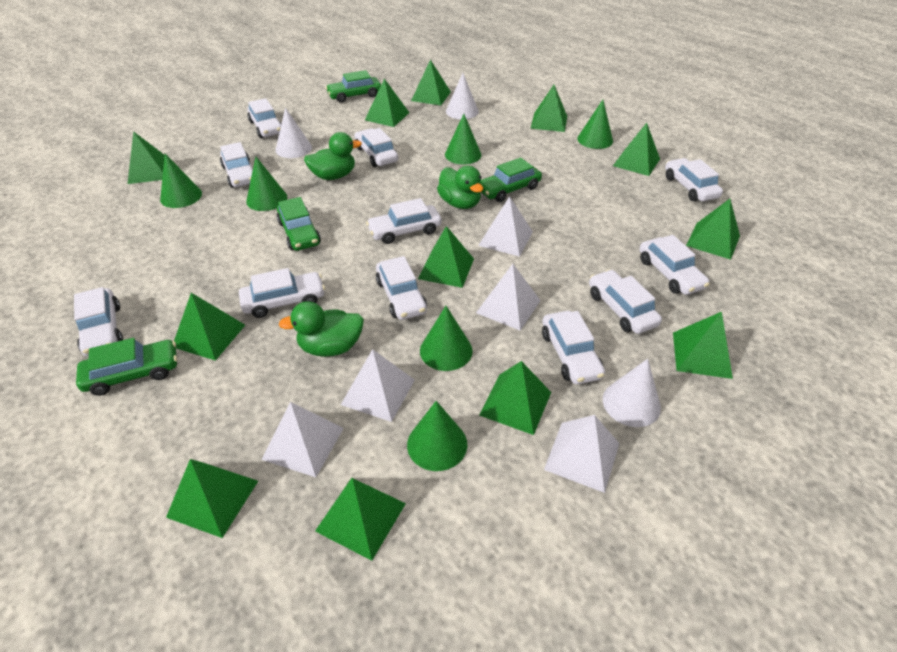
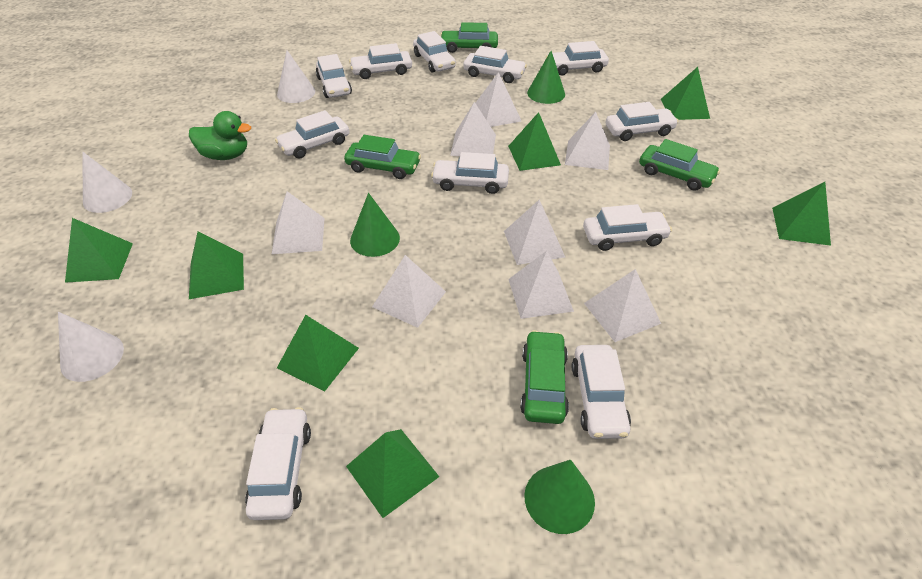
green cone: [160,154,202,208] [246,157,287,211] [407,401,467,471] [420,306,473,371] [445,114,481,165] [577,100,613,149] = 6 -> [350,193,400,257] [524,460,595,534] [527,51,565,104] = 3
green duck: [279,301,364,357] [304,132,362,180] [437,166,483,209] = 3 -> [189,111,251,160] = 1
green pyramid: [128,131,165,184] [166,459,258,538] [174,293,245,361] [315,478,406,561] [365,79,409,127] [411,60,451,105] [418,226,474,288] [479,361,551,435] [531,85,567,132] [613,123,660,176] [673,312,733,379] [686,199,740,260] = 12 -> [65,218,133,283] [189,232,244,299] [277,315,359,391] [346,429,439,518] [508,112,561,171] [661,67,710,120] [772,182,831,246] = 7
white pyramid: [262,402,344,477] [341,349,415,422] [476,264,541,330] [478,196,533,257] [544,415,619,493] = 5 -> [272,191,325,254] [372,255,446,328] [450,102,496,156] [476,72,521,127] [504,199,565,265] [508,251,574,319] [565,112,610,170] [584,269,661,342] = 8

